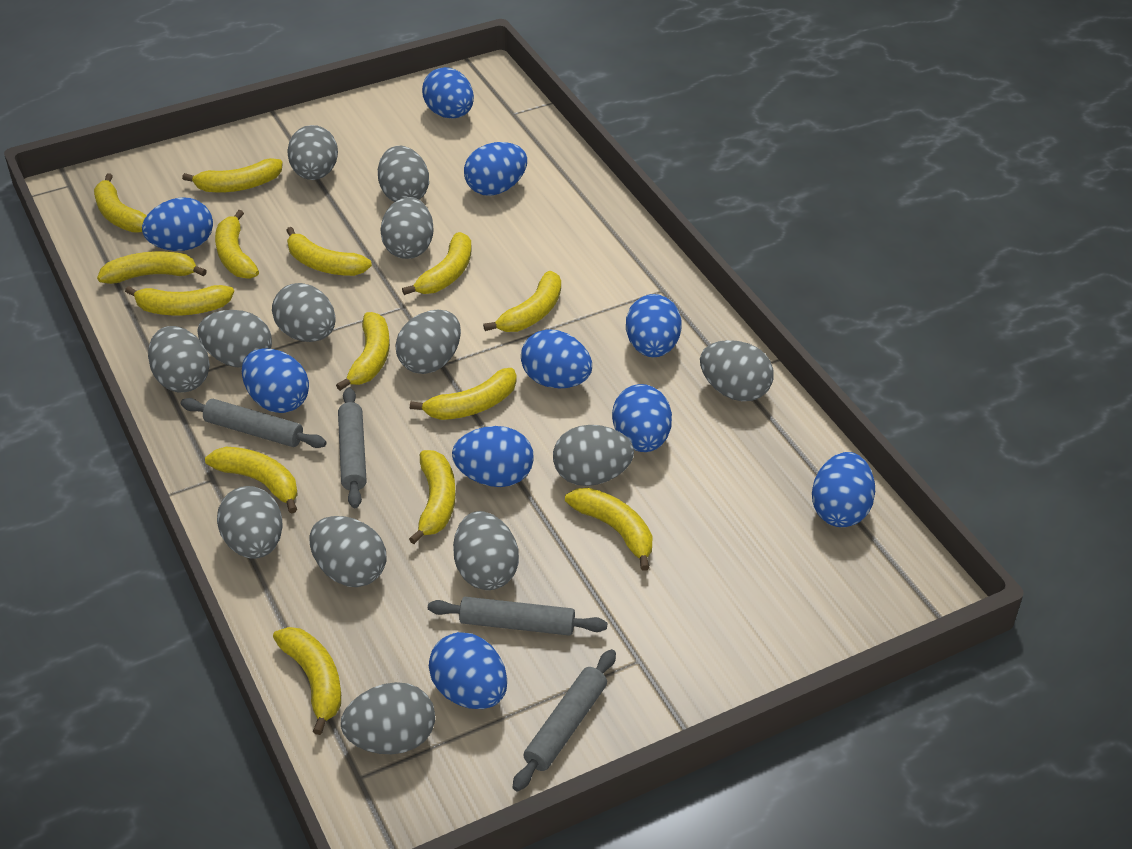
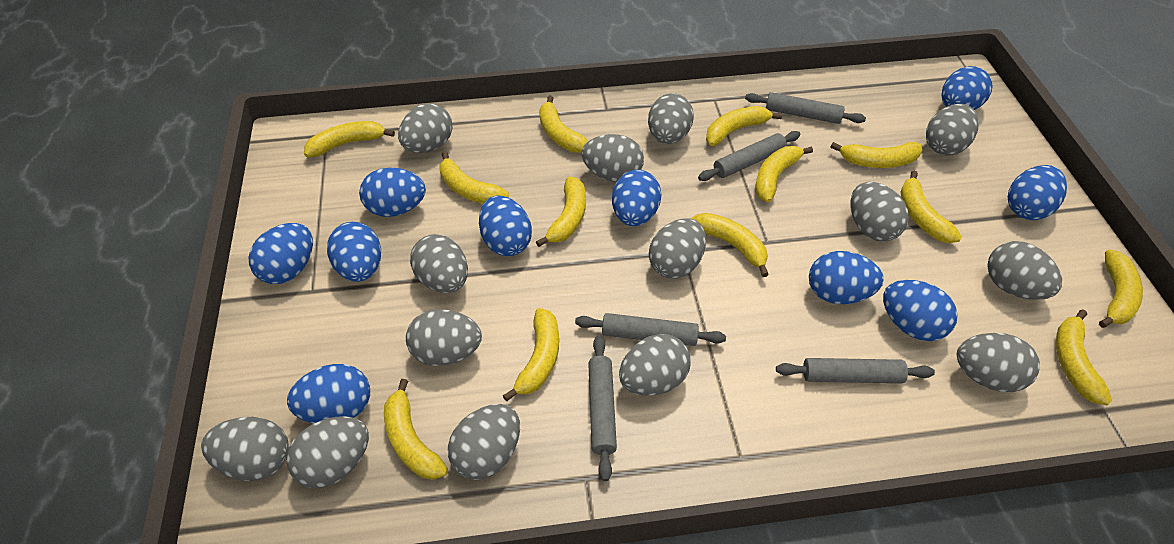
grey egg: [148,326,210,392] [198,310,272,368] [217,486,283,559] [272,283,336,342] [287,125,338,180] [309,516,386,587] [341,682,435,754] [378,146,429,202] [380,197,434,259] [395,309,461,374] [453,511,519,590] [553,425,634,486] [700,340,774,401] = 13 -> [201,417,289,481] [286,416,369,488] [398,104,453,153] [406,309,482,366] [410,234,468,293] [448,404,520,480] [582,134,644,182] [619,334,691,396] [648,93,694,144] [649,218,706,278] [851,182,909,242] [926,104,979,156] [957,333,1040,392] [987,241,1062,300] = 14
grey rolling pin: [180,398,327,448] [338,387,367,508] [428,597,607,636] [513,649,616,791] = 4 -> [575,313,726,346] [588,335,617,481] [698,131,801,181] [745,92,866,124] [776,358,935,383] = 5
yellow banana: [94,174,146,233] [97,251,207,284] [125,285,234,315] [182,158,283,193] [205,447,298,514] [215,210,259,279] [273,627,341,735] [286,227,372,276] [336,312,390,391] [402,232,472,295] [409,450,456,544] [410,368,517,420] [483,271,561,332] [565,488,652,571] = 14 -> [304,121,395,157] [384,379,448,480] [439,151,509,204] [503,308,559,402] [536,176,586,247] [539,96,588,153] [690,213,769,277] [706,106,782,146] [755,146,813,202] [830,142,922,168] [900,171,962,243] [1056,309,1112,405] [1099,249,1143,328] = 13

